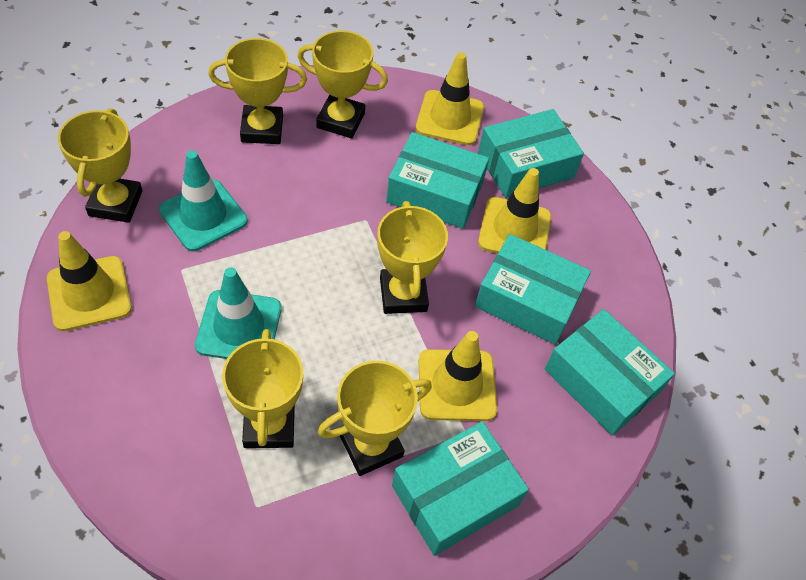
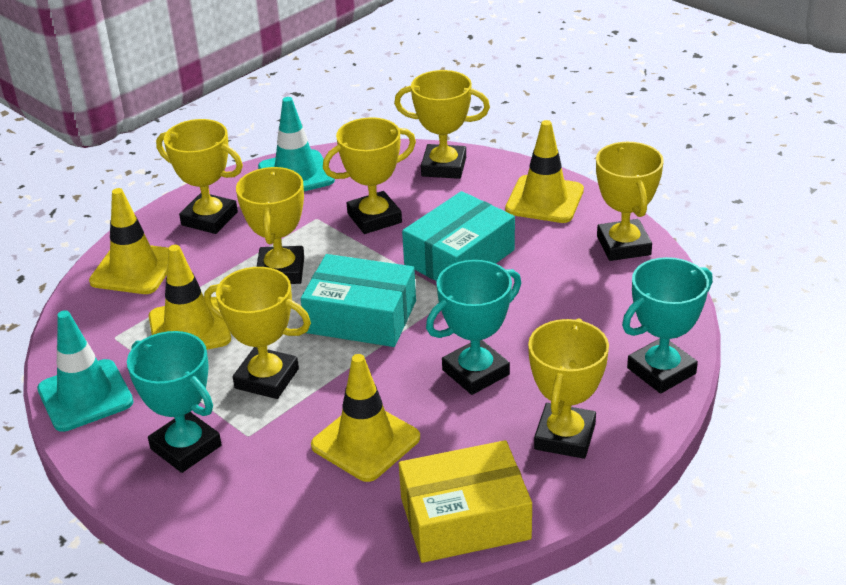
turquoise box: [386,132,489,229] [392,421,529,556] [475,234,591,345] [478,109,584,198] [544,309,675,436] = 5 -> [301,254,416,347] [402,191,515,281] = 2
turquoise trophy: none = 0 -> [127,331,222,473] [426,260,521,395] [622,257,713,394] = 3
yellow box: none = 0 -> [399,440,532,563] = 1
yellow trophy: [58,108,142,223] [208,38,307,144] [222,329,304,448] [297,30,388,138] [318,360,432,476] [377,201,448,314] = 6 -> [156,119,243,234] [204,267,311,399] [236,167,304,284] [323,118,416,234] [394,70,490,179] [528,318,609,459] [596,142,663,261] = 7

